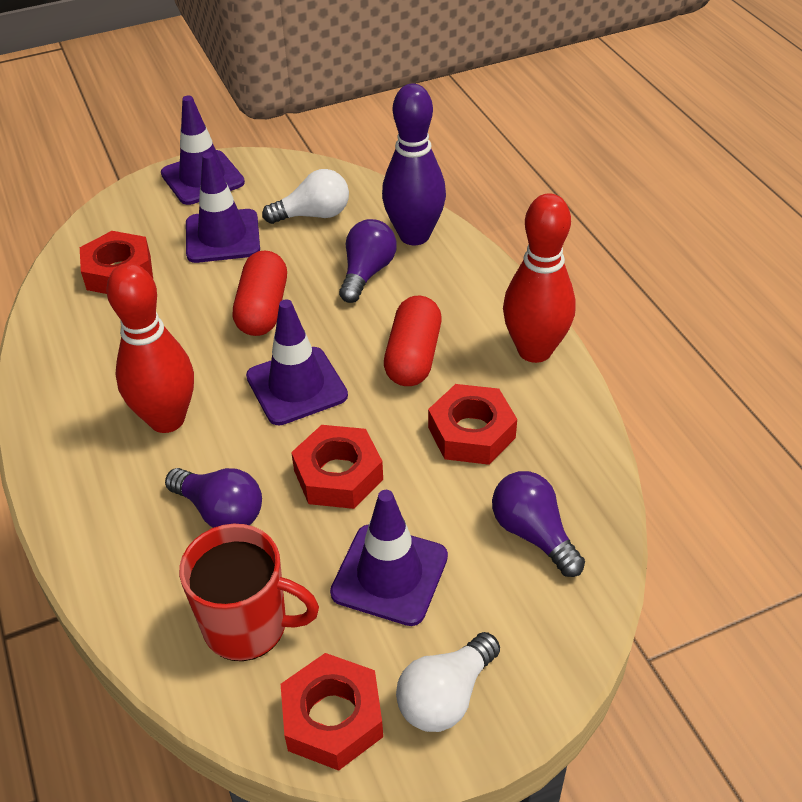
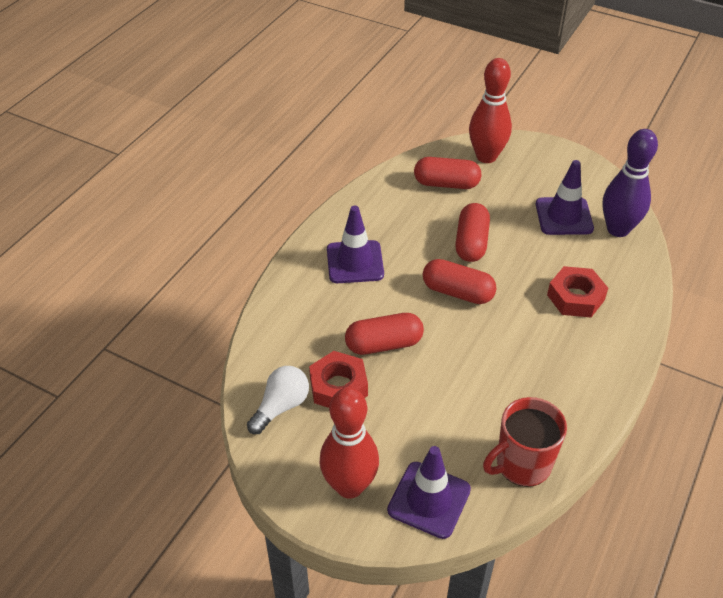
purple light bulb: [165,468,262,528] [339,219,397,303] [492,471,585,577] = 3 -> none = 0
purple traffic cone: [161,95,245,205] [186,152,260,263] [246,299,348,425] [330,490,448,626] = 4 -> [327,205,384,283] [387,446,471,539] [536,160,594,235] = 3
red capsule: [233,251,287,336] [384,296,442,386] = 2 -> [345,313,424,355] [414,157,481,189] [423,259,496,304] [455,203,490,262] = 4
red nut: [80,231,153,294] [281,653,383,771] [291,425,383,509] [428,384,517,465] = 4 -> [309,351,368,408] [547,266,608,318] = 2
white light bulb: [262,169,349,224] [396,632,500,732] = 2 -> [247,366,309,434] = 1

